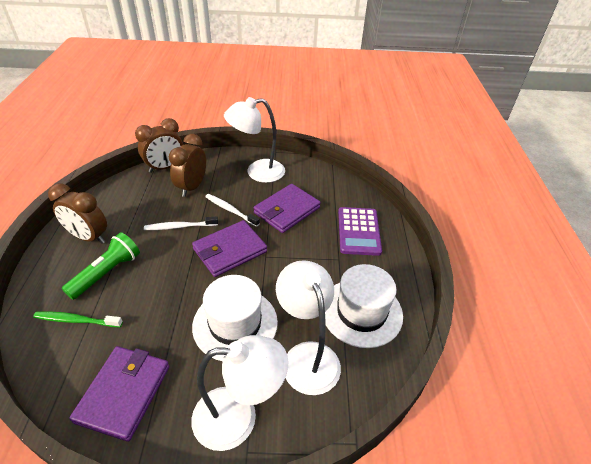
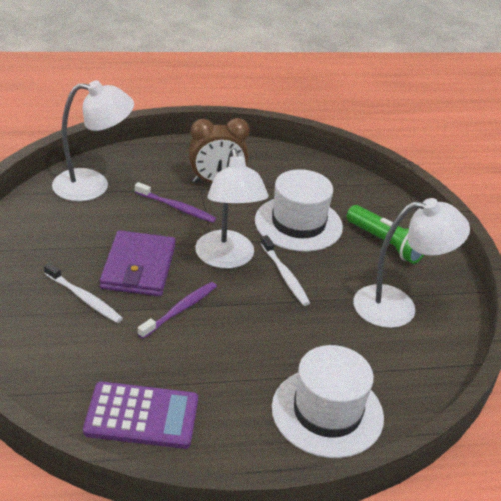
brown clock: [48,184,107,244] [135,118,183,173] [169,134,206,197] = 3 -> [188,118,250,183] = 1
green toothbrush: [33,311,123,327] = 1 -> none = 0
purple toothbrush: none = 0 -> [135,182,217,223] [138,282,217,339] = 2
purple wallet: [69,346,169,442] [192,220,267,277] [254,184,321,233] = 3 -> [100,230,176,297] = 1

